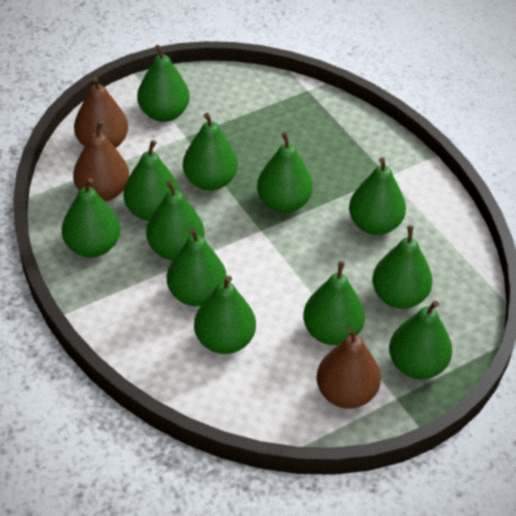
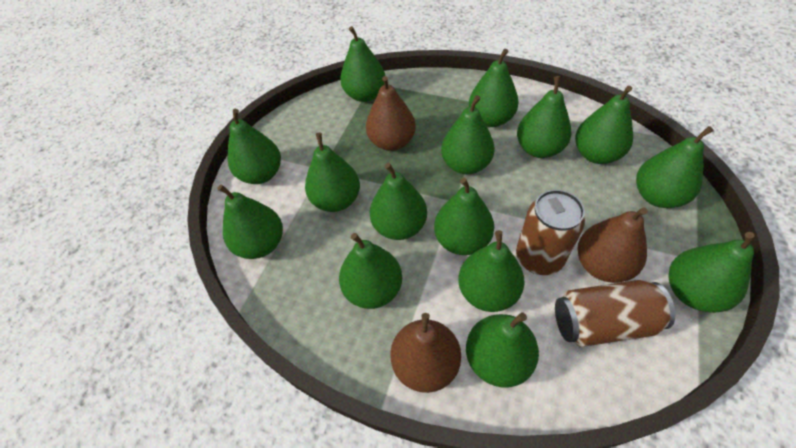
brown can: none = 0 -> [516,190,585,275] [555,280,675,347] = 2
green pear: [62,178,120,258] [123,140,180,221] [137,45,190,122] [146,181,205,260] [167,228,227,307] [183,113,238,191] [194,276,256,354] [257,132,313,213] [303,261,365,345] [349,158,406,235] [372,225,433,309] [389,301,452,379] = 12 -> [217,185,283,259] [228,109,281,184] [305,133,360,212] [339,233,402,309] [340,26,385,102] [370,163,427,240] [434,177,494,255] [441,95,495,174] [458,230,525,312] [466,312,539,387] [469,49,519,127] [517,76,571,158] [575,86,633,164] [636,126,714,208] [668,232,754,313] = 15

